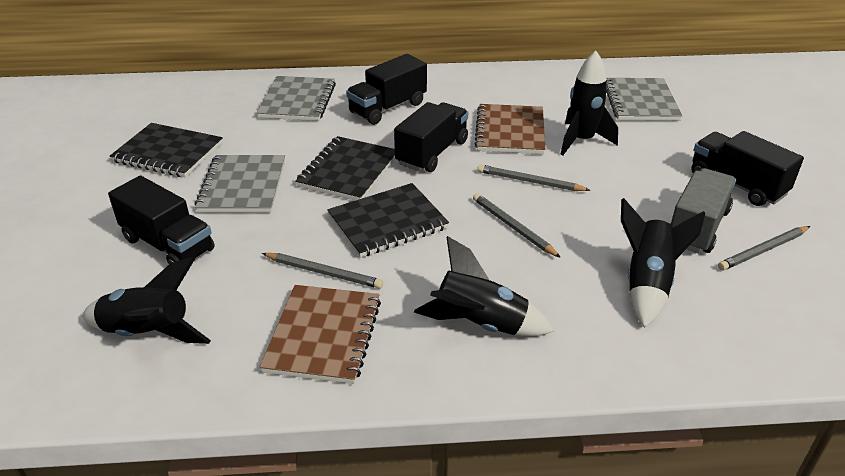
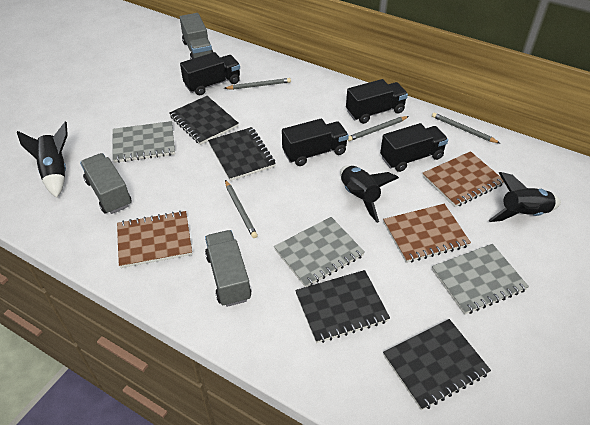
black notebook: [110,123,223,178] [295,136,395,201] [327,183,449,258] = 3 -> [169,96,239,145] [208,127,276,181] [295,270,390,343] [383,319,491,410] = 4
black rocket: [82,257,211,344] [414,236,554,336] [560,51,618,156] [621,198,705,328] = 4 -> [17,122,68,198] [340,165,399,223] [488,172,561,222] = 3
brown notebook: [260,285,381,384] [474,104,545,154] = 2 -> [117,211,192,268] [383,204,471,263] [423,151,504,207] = 3
grey truck: [671,168,736,253] = 1 -> [80,153,132,214] [180,13,213,59] [205,230,252,307] = 3

